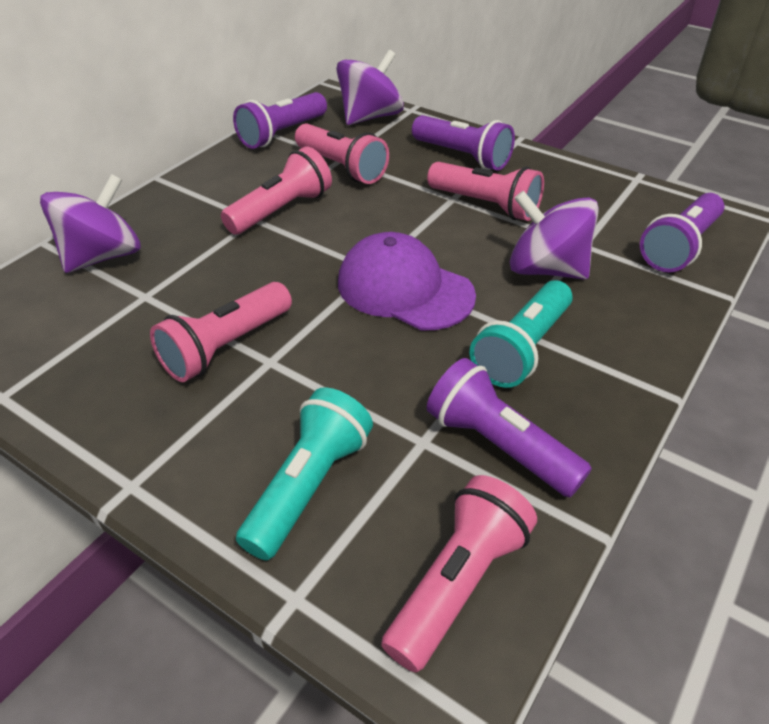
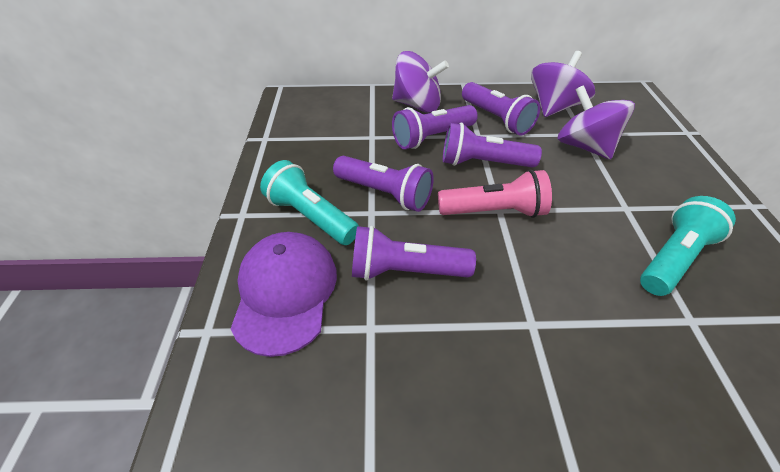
pink flashlight: [150,282,292,382] [221,146,332,235] [295,123,389,184] [381,475,537,672] [427,162,544,221] = 5 -> [438,169,552,218] = 1
purple flashlight: [233,92,327,149] [412,115,515,171] [427,358,592,497] [640,193,724,272] = 4 -> [333,156,434,212] [352,226,476,281] [392,105,478,149] [443,123,542,168] [462,82,541,135] = 5

